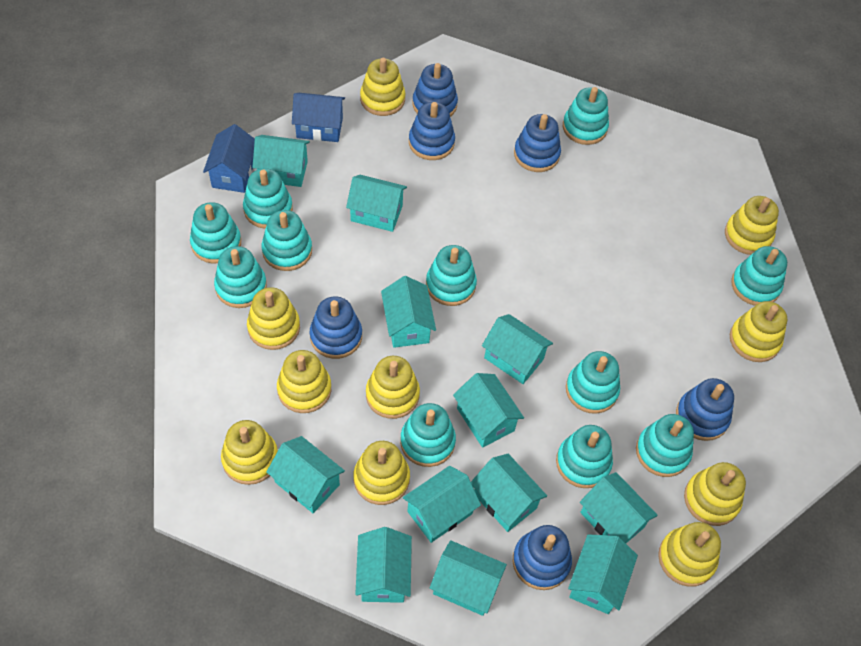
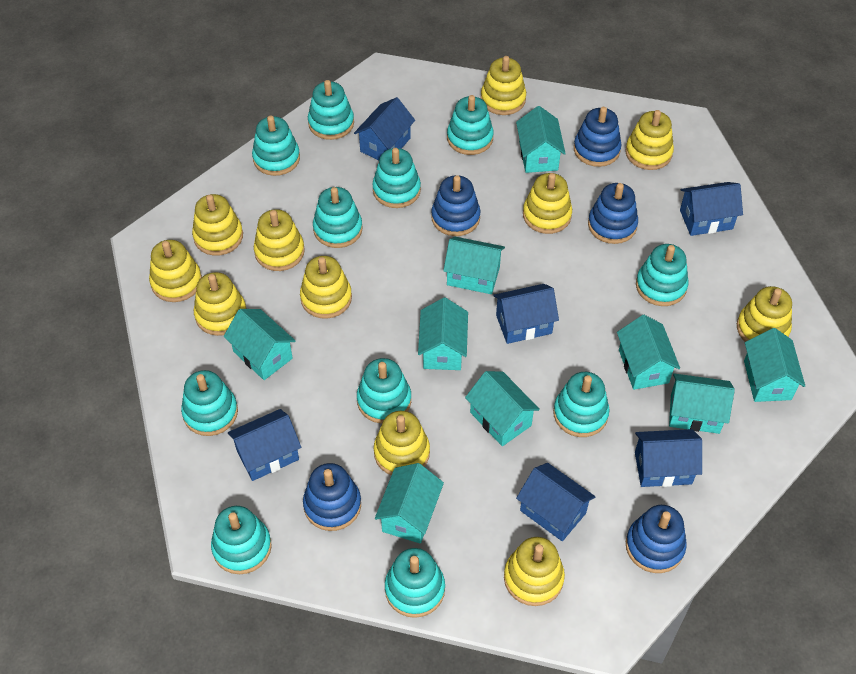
blue house: [203,124,255,193] [292,93,345,142] = 2 -> [228,409,301,481] [354,97,415,160] [493,284,559,344] [516,463,596,541] [635,429,702,487] [680,182,743,236] = 6
blue stacking toy: [310,296,362,359] [409,102,455,160] [413,63,458,117] [512,525,572,590] [514,114,561,172] [676,378,734,441] = 6 -> [303,463,361,531] [431,175,480,236] [574,107,621,167] [588,183,638,244] [626,505,687,573] = 5
turquoise house: [252,135,310,187] [266,436,345,513] [346,175,407,232] [355,527,412,603] [381,276,436,348] [403,466,481,543] [430,540,507,616] [453,373,524,448] [471,454,547,532] [482,314,553,384] [568,534,638,614] [580,472,658,543] = 12 -> [224,309,295,380] [375,463,444,544] [418,298,468,370] [443,237,505,294] [465,371,540,446] [516,106,566,173] [617,315,680,390] [669,373,735,434] [744,328,805,402] = 9
yellow stacking toy: [221,420,278,485] [247,287,300,350] [277,350,331,413] [353,441,410,505] [360,58,405,116] [366,356,420,419] [658,522,721,587] [684,462,746,526] [725,196,779,255] [730,301,787,362] = 10 -> [149,240,202,302] [192,194,243,256] [194,272,247,336] [254,209,305,271] [300,256,352,319] [374,411,430,475] [481,56,526,115] [504,537,565,606] [523,173,572,234] [625,110,674,170] [737,286,792,342] = 11

